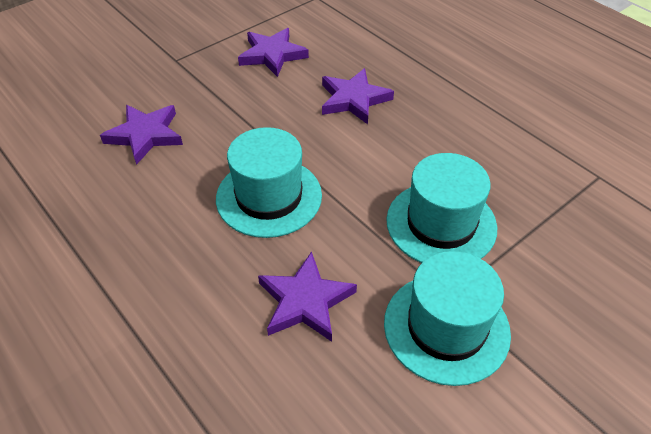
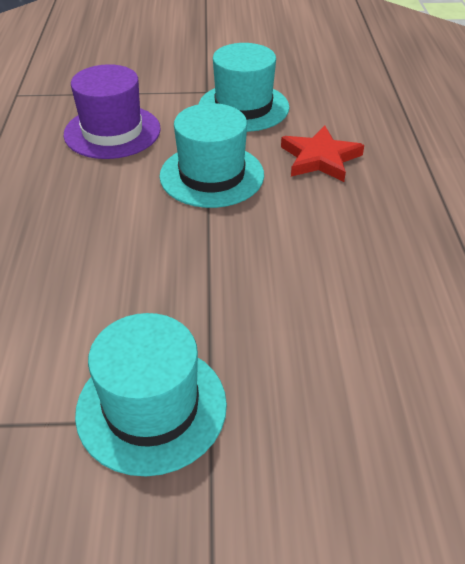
purple hat: none = 0 -> [63,64,161,159] = 1
purple star: [100,105,183,165] [238,28,309,77] [258,251,357,342] [322,68,394,124] = 4 -> none = 0
red star: none = 0 -> [281,126,364,182] = 1

